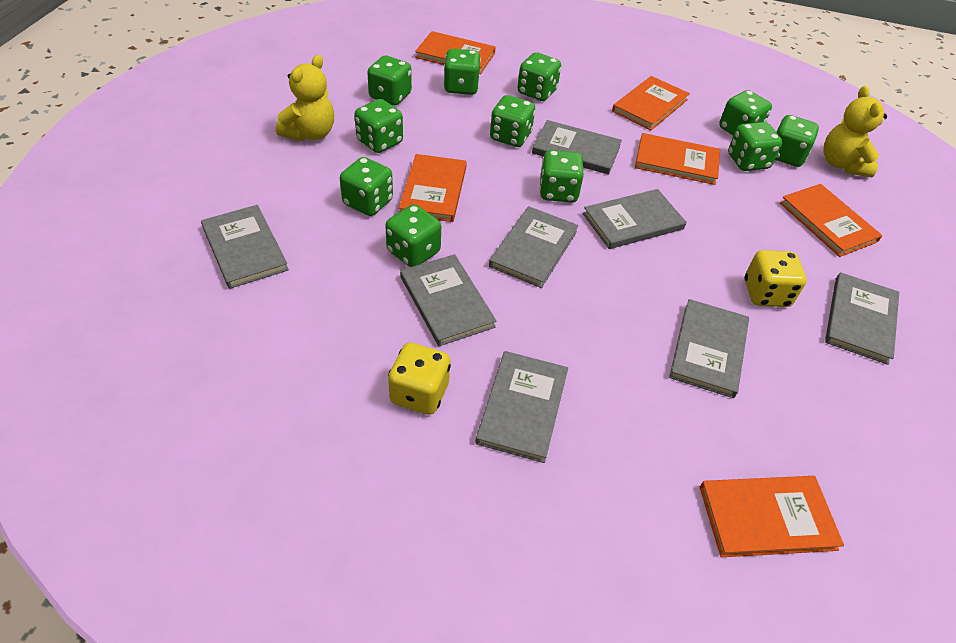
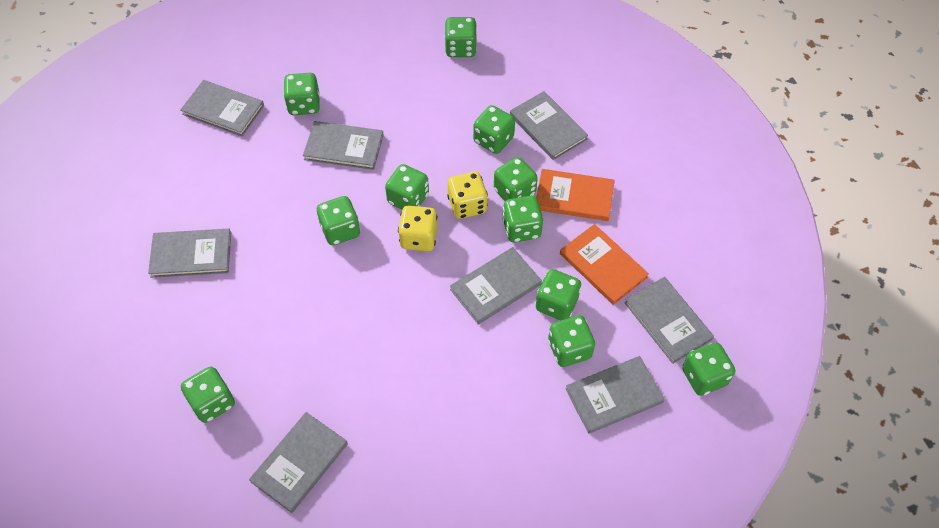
orange book: [399,154,467,222] [415,31,496,74] [612,76,690,130] [635,133,720,185] [700,476,844,557] [780,184,883,257] = 6 -> [536,169,615,221] [560,224,649,305] = 2
yellow teddy bear: [276,55,334,141] [824,86,887,177] = 2 -> none = 0

